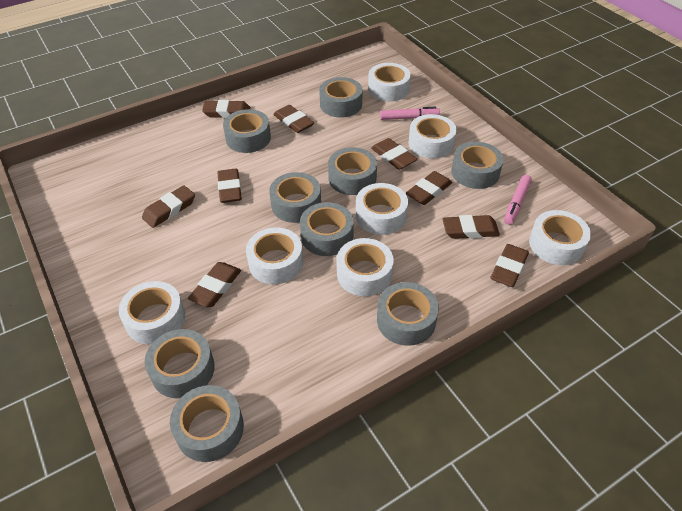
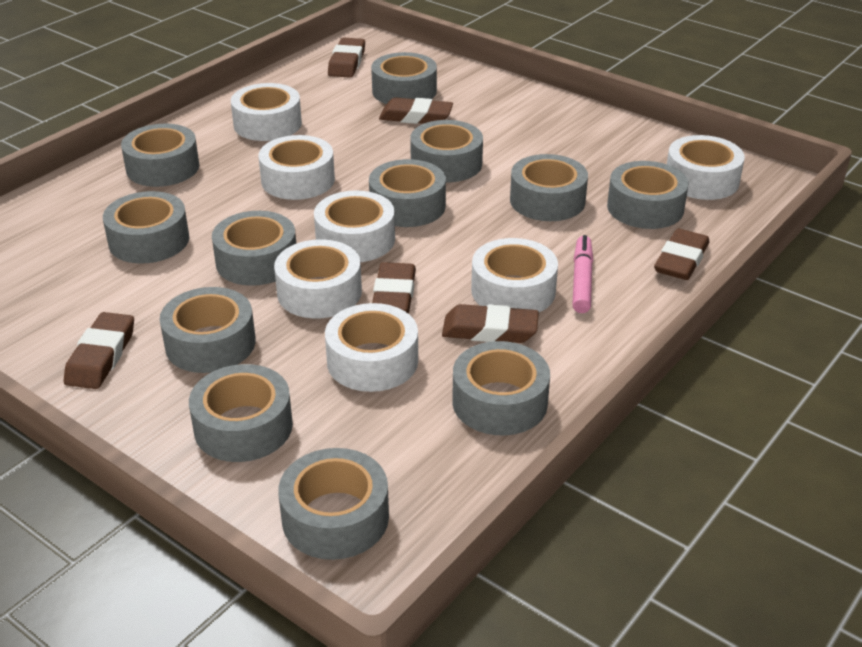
brown eraser: [142,185,195,228] [188,262,241,307] [202,100,251,118] [217,168,242,203] [273,105,314,133] [371,138,417,170] [406,171,452,205] [443,215,500,239] [491,244,529,287] = 9 -> [64,312,134,389] [328,38,365,78] [372,262,416,314] [379,97,453,124] [442,304,539,343] [654,229,710,280] = 6
grey tape: [145,329,215,399] [170,385,244,462] [223,109,271,153] [269,172,321,223] [300,202,354,256] [319,77,363,118] [328,147,377,195] [377,282,439,346] [451,142,503,189] = 9 -> [103,191,189,264] [121,124,199,187] [160,287,256,373] [189,364,293,462] [212,211,296,286] [278,448,389,560] [369,159,446,227] [371,52,437,104] [410,120,483,182] [452,341,550,435] [510,154,588,221] [607,161,689,229] = 12
pink marker: [380,106,440,120] [504,175,532,225] = 2 -> [572,235,593,313] = 1

